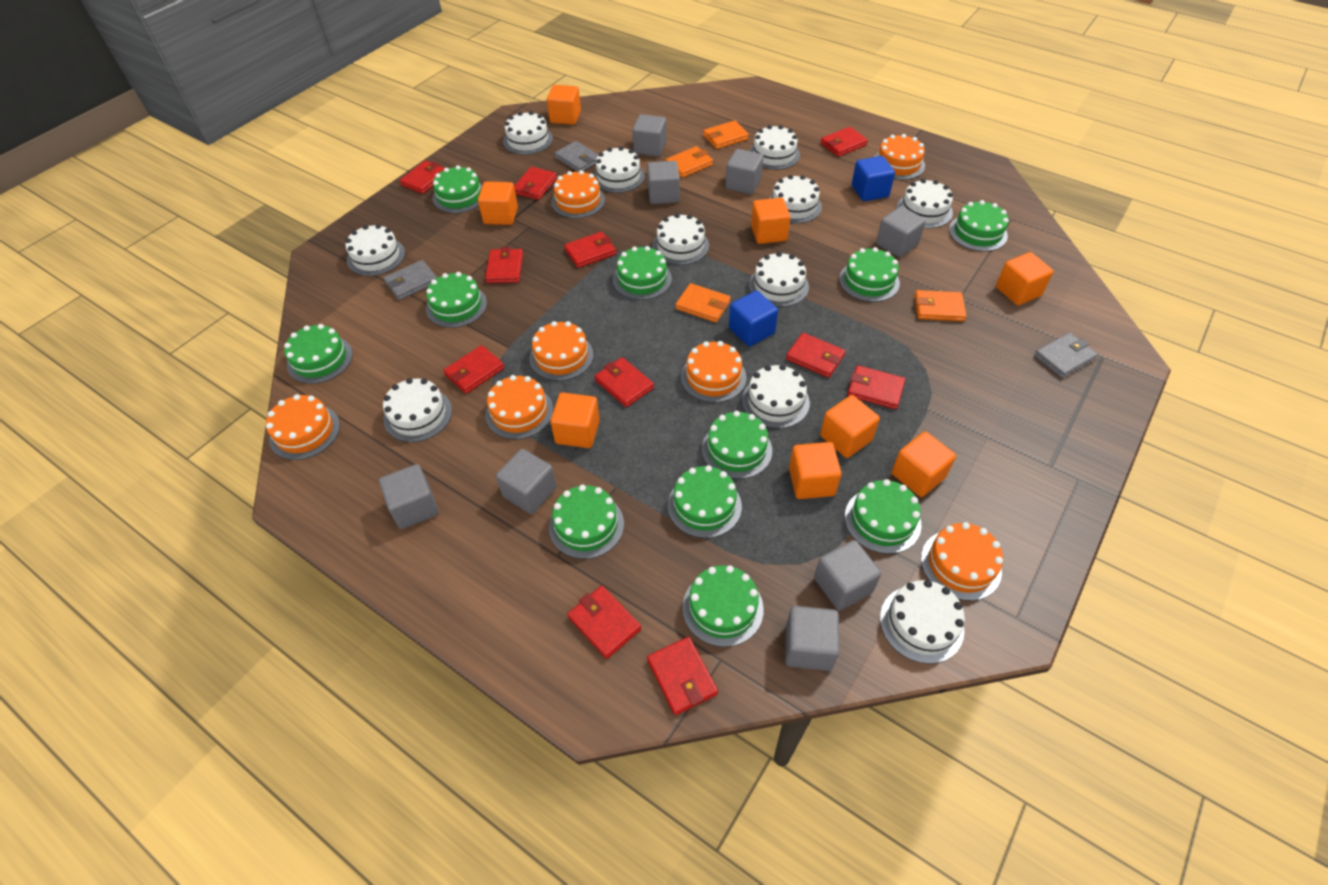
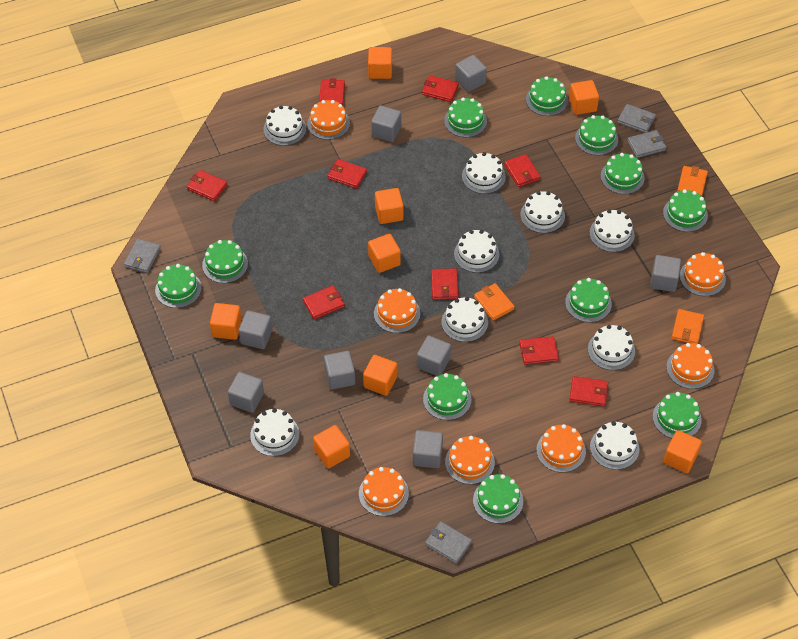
blue cube: [729,290,778,347] [852,156,895,201] = 2 -> none = 0
grey wallet: [383,260,437,300] [555,141,599,172] [1034,332,1098,378] = 3 -> [124,239,161,273] [425,521,472,564] [617,104,656,133] [627,130,667,158] = 4
orange wallet: [666,146,713,178] [675,283,731,323] [703,120,749,149] [915,290,967,321] = 4 -> [474,283,515,321] [672,309,704,344] [677,166,708,196] = 3
red wallet: [400,160,444,194] [443,345,505,394] [485,247,523,283] [514,167,557,200] [564,232,616,268] [567,586,641,659] [594,357,654,407] [647,637,718,715] [786,333,845,378] [820,127,868,157] [847,365,905,409] = 11 -> [187,170,227,201] [303,286,345,319] [319,78,345,106] [328,159,367,189] [422,75,459,102] [431,268,459,300] [504,154,540,187] [519,336,559,365] [570,376,609,406] = 9
white cake: [346,224,405,276] [383,378,452,442] [503,111,553,155] [593,146,645,193] [652,213,709,265] [742,365,810,428] [749,125,800,170] [749,252,809,307] [769,175,822,224] [880,580,965,664] [896,179,953,228] = 11 -> [250,408,299,456] [264,106,306,146] [442,297,488,342] [454,230,499,273] [462,152,506,194] [520,191,565,233] [588,325,635,370] [590,209,635,252] [590,421,639,470] = 9

